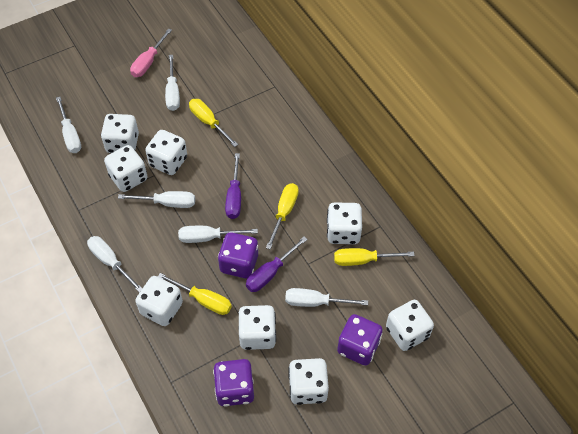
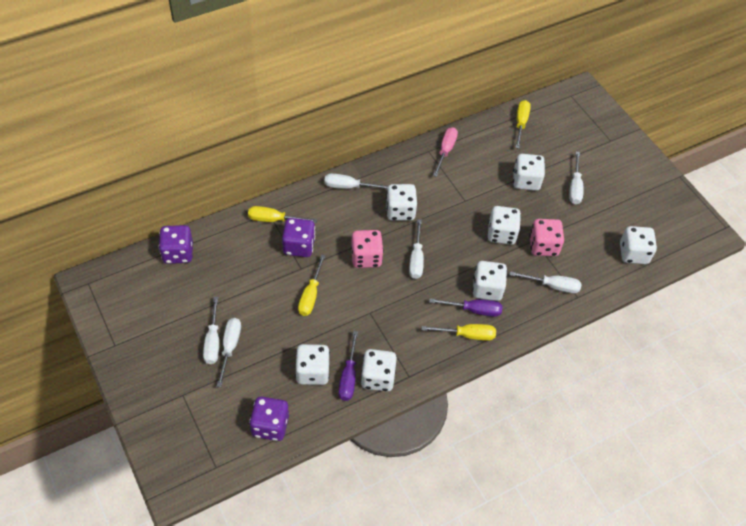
pink dice: none = 0 -> [351,230,384,268] [529,219,564,256] = 2
white dice: [101,114,139,153] [104,145,147,192] [135,276,183,326] [145,130,187,175] [238,305,276,350] [288,358,329,405] [327,202,362,244] [386,300,434,351] = 8 -> [295,344,330,385] [361,349,397,391] [386,184,417,221] [472,261,507,301] [488,206,521,245] [513,154,545,191] [620,226,657,264] = 7

